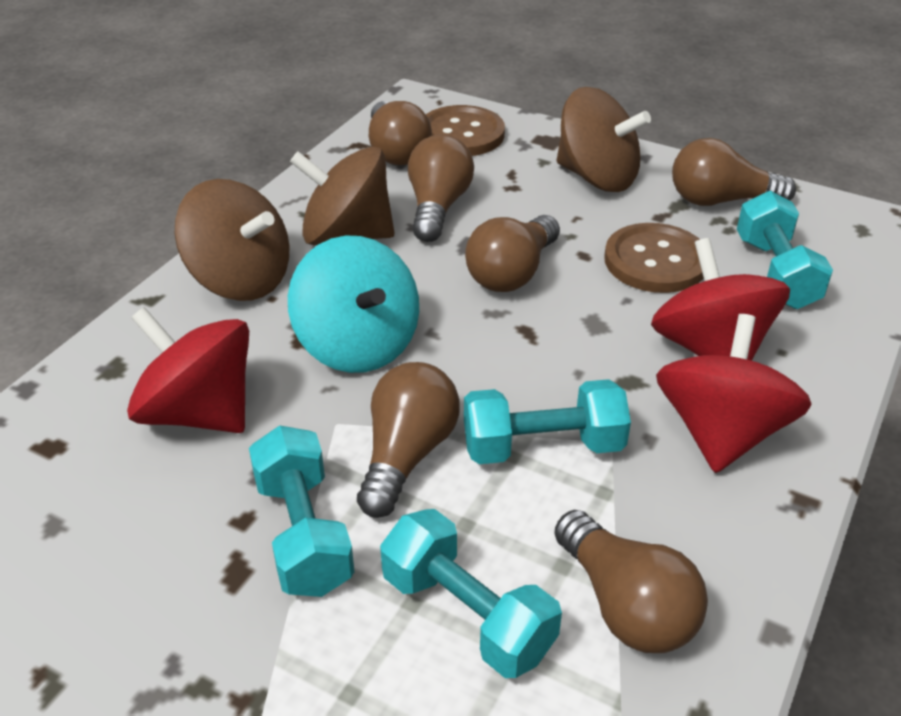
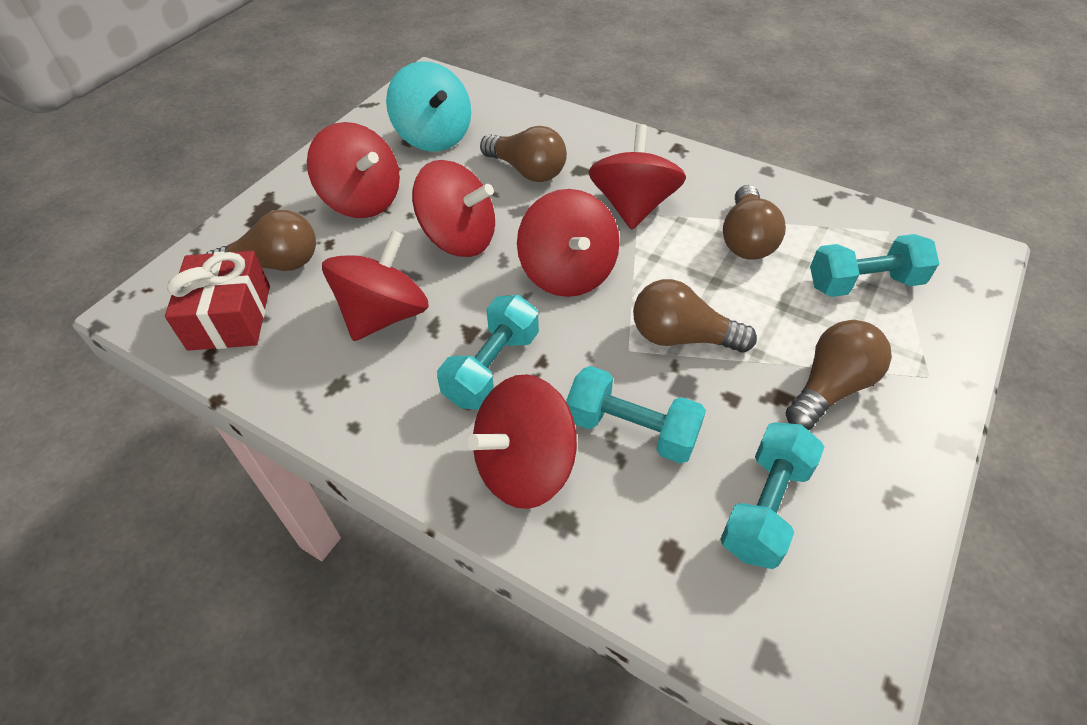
brown button: [426,105,505,156] [604,223,704,293] = 2 -> none = 0
brown light bulb: [357,362,460,518] [369,101,432,165] [408,134,474,242] [465,215,560,292] [554,510,708,653] [672,138,796,206] = 6 -> [206,210,316,271] [480,126,567,182] [633,279,757,353] [723,185,786,260] [786,320,892,430] = 5
brown spinning top: [174,179,289,301] [290,146,394,245] [557,87,651,192] = 3 -> none = 0
red gift: none = 0 -> [165,251,270,351] = 1
red spinning top: [127,307,249,433] [651,238,790,361] [656,314,811,473] = 3 -> [307,122,400,218] [322,230,429,341] [412,160,495,257] [467,374,577,509] [517,189,620,297] [588,124,686,230] = 6

